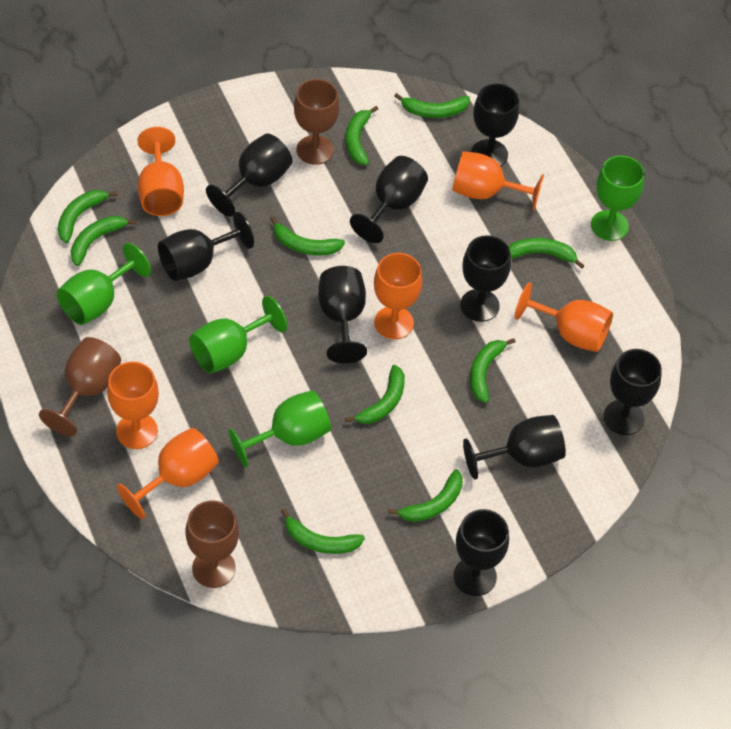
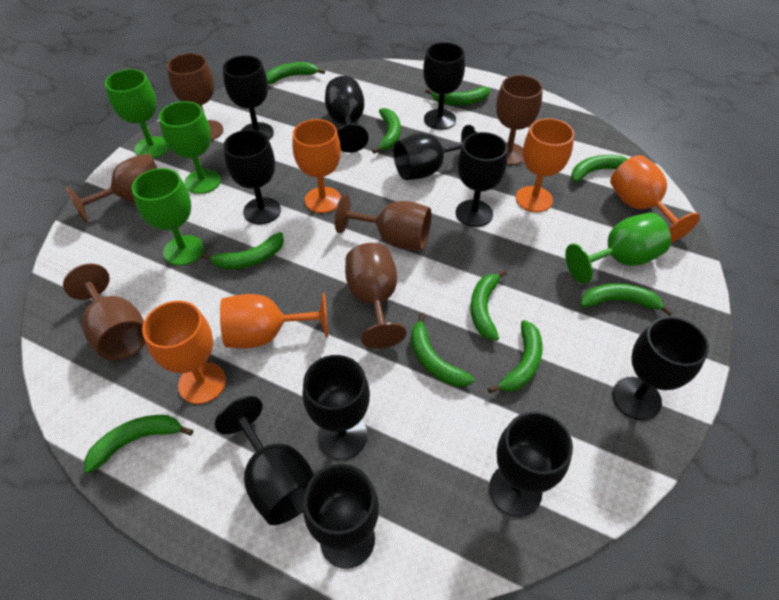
black goblet: [158,212,254,281] [206,134,292,216] [318,266,367,363] [350,156,428,243] [454,509,509,596] [460,235,511,322] [463,415,566,480] [471,83,519,166] [604,349,662,435] = 9 -> [214,396,314,525] [223,55,274,139] [223,130,281,224] [303,355,370,460] [303,464,379,569] [325,76,369,153] [393,125,478,180] [423,42,465,130] [456,132,508,227] [489,411,573,517] [612,316,709,420] = 11
brown goblet: [39,337,121,436] [186,501,239,588] [294,79,339,165] = 3 -> [63,263,145,360] [66,153,157,222] [167,53,223,140] [335,194,431,250] [345,243,406,349] [496,75,543,165] = 6
orange goblet: [107,362,159,449] [117,428,219,519] [138,127,184,216] [374,253,423,339] [452,151,544,211] [515,282,613,352] = 6 -> [142,301,226,404] [220,293,328,348] [293,119,341,213] [516,118,574,212] [610,155,700,242] = 5

